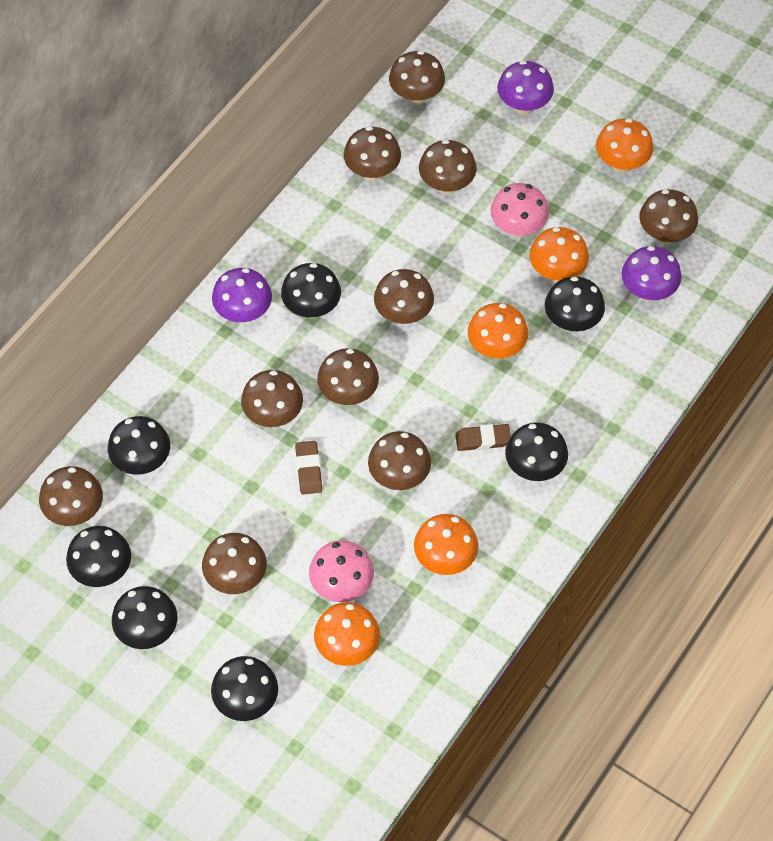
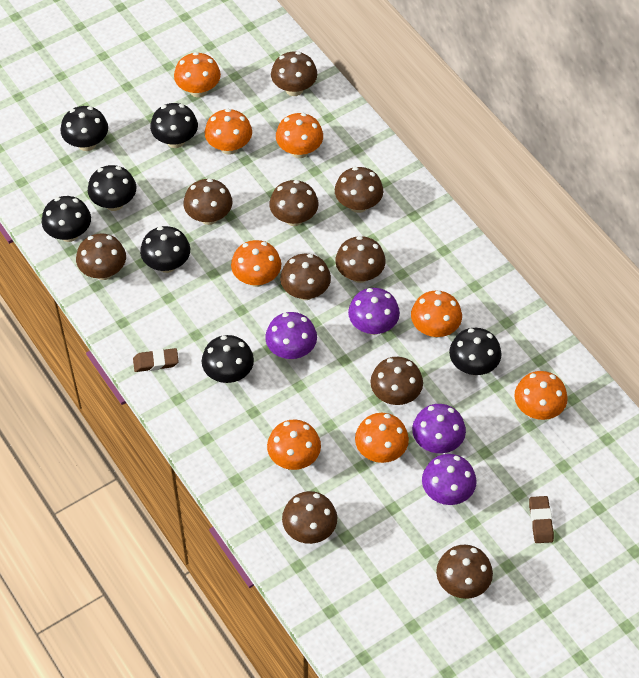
orange mushroom: [314,602,380,666] [414,514,478,575] [468,303,528,359] [529,227,589,282] [596,118,653,173] = 5 -> [174,52,221,98] [205,109,252,155] [231,240,281,287] [267,420,321,470] [276,113,323,158] [355,413,409,463] [411,290,462,338] [515,371,568,420] = 8
pink mushroom: [309,540,374,602] [491,183,549,238] = 2 -> none = 0
purple mushroom: [212,268,272,323] [497,60,554,115] [622,246,682,301] = 3 -> [265,312,317,359] [348,288,400,335] [412,404,466,453] [422,454,477,505] = 4

